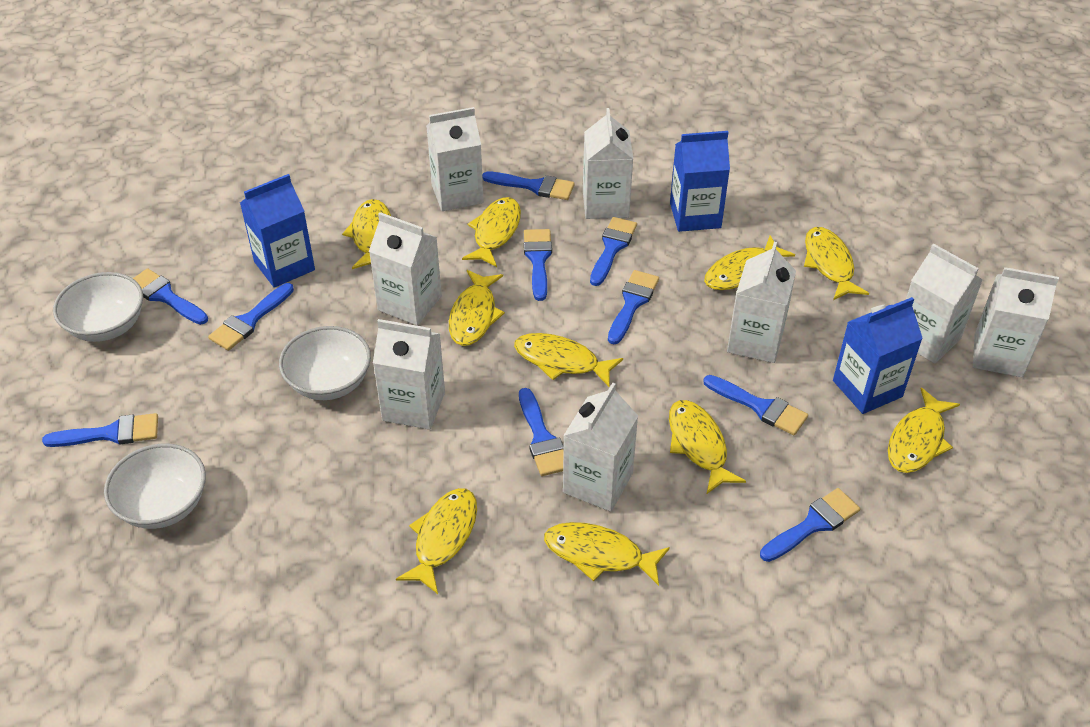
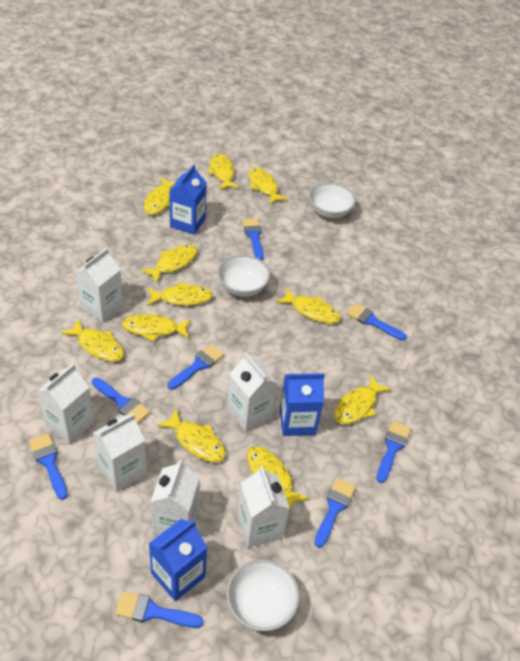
blue brush: [42,413,158,447] [133,268,208,325] [208,283,294,351] [482,171,575,200] [519,388,564,476] [524,229,552,301] [590,217,637,286] [608,270,659,344] [703,375,808,435] [760,488,860,562] = 10 -> [29,433,68,500] [92,377,150,424] [115,591,203,628] [168,344,224,390] [242,218,264,260] [315,478,356,548] [346,303,407,341] [377,421,411,483] = 8
white carton: [369,212,442,325] [373,319,445,430] [426,107,484,211] [563,383,638,512] [583,108,633,219] [727,242,796,363] [906,244,983,364] [973,267,1059,377] = 8 -> [37,364,94,444] [75,248,123,323] [93,413,147,492] [150,459,200,535] [227,353,278,431] [237,466,290,548] = 6
yellow fish: [342,199,391,269] [396,488,477,594] [449,270,505,346] [462,197,521,267] [514,333,623,387] [544,522,670,586] [669,400,746,494] [704,235,795,290] [804,227,869,300] [888,388,960,473] = 10 -> [61,319,124,362] [122,314,191,342] [141,245,197,283] [144,178,176,215] [147,282,213,306] [157,409,226,462] [207,153,239,190] [247,446,309,508] [249,167,288,204] [276,288,341,324] [333,375,391,424] = 11

